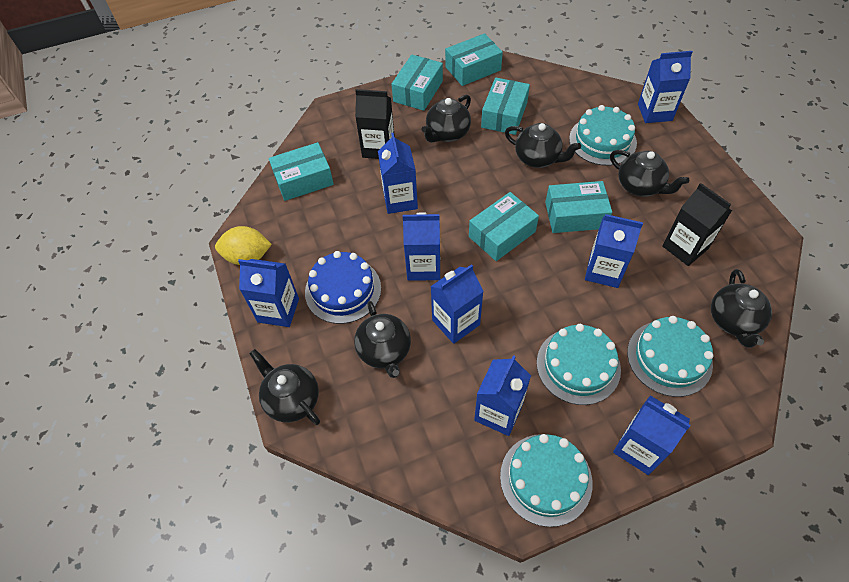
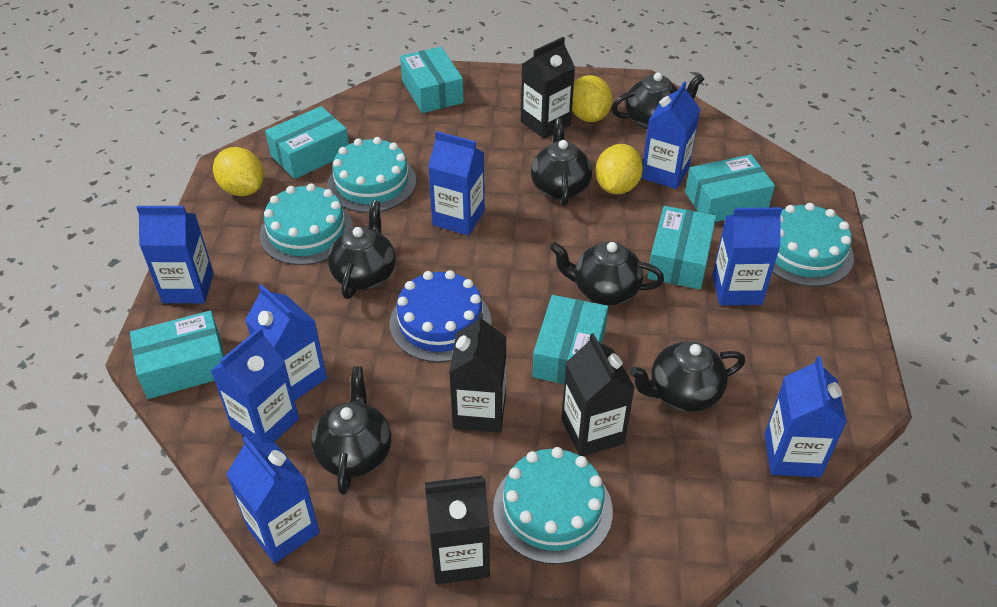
black carton: [355,89,395,159] [662,183,732,266] = 2 -> [425,476,490,584] [449,312,506,433] [521,37,575,139] [561,333,635,456] = 4
yellow lemon: [215,226,272,265] = 1 -> [213,147,264,196] [572,75,612,122] [595,144,643,194] = 3

